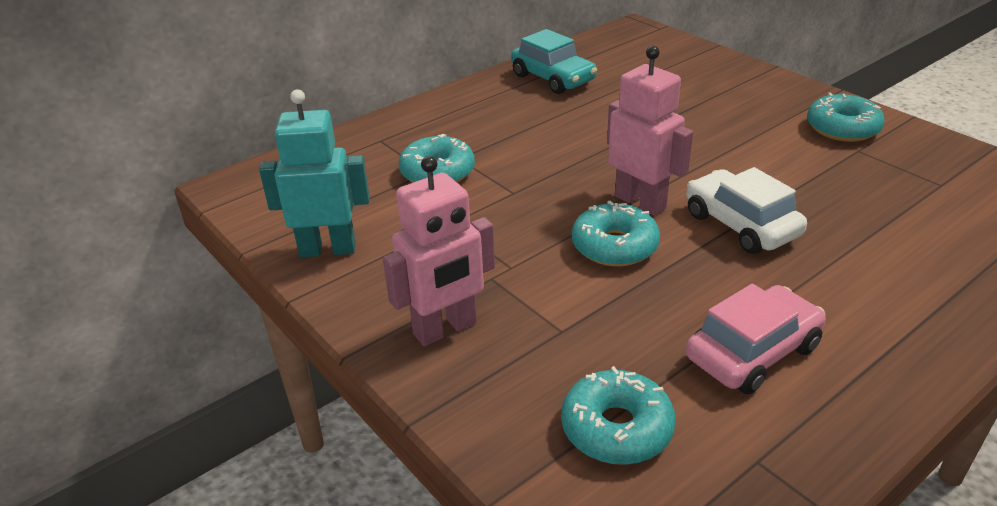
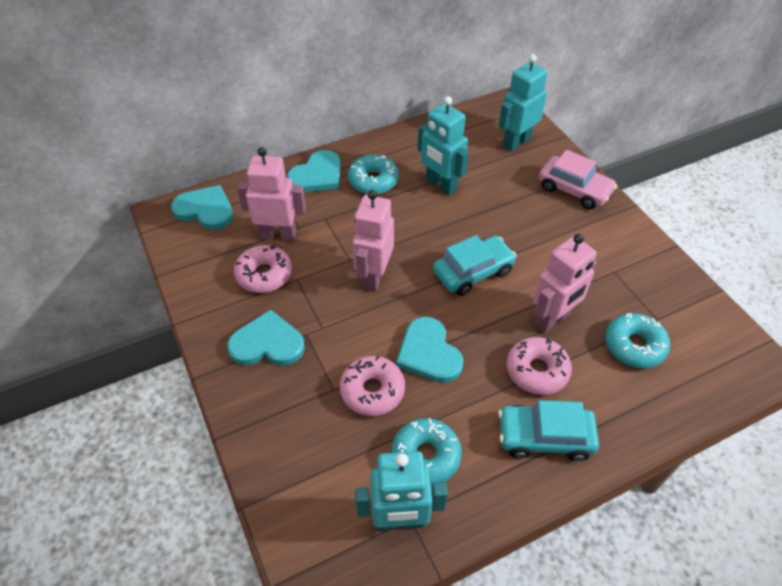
pink donut: none = 0 -> [234,245,292,293] [340,355,405,416] [506,337,572,395] = 3
pink robot: [383,156,495,346] [607,46,693,216] = 2 -> [237,147,306,241] [353,190,394,292] [533,234,597,333] = 3
turquoise car: [511,29,597,94] = 1 -> [433,235,517,296] [498,400,599,461] = 2
turquoise donut: [399,134,475,183] [561,366,676,465] [572,201,660,267] [807,93,885,142] = 4 -> [348,155,399,194] [392,418,462,486] [605,313,670,368] = 3
turquoise heart: none = 0 -> [171,185,233,230] [227,310,305,365] [287,150,341,192] [396,317,464,383] = 4
turquoise robot: [259,90,370,257] = 1 -> [355,451,448,531] [418,96,469,195] [498,54,547,152] = 3
white car: [686,167,807,254] = 1 -> none = 0

